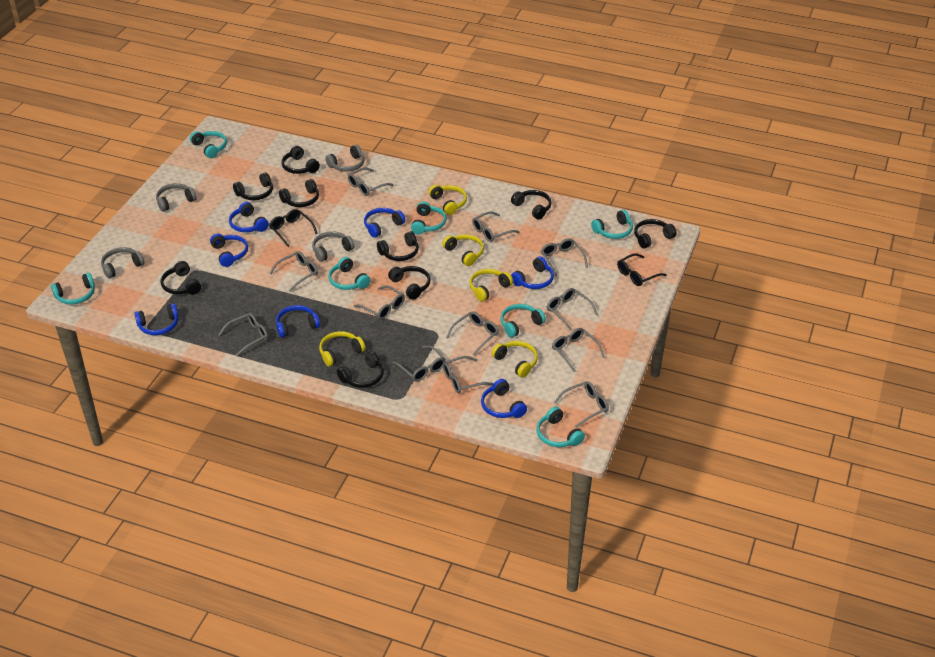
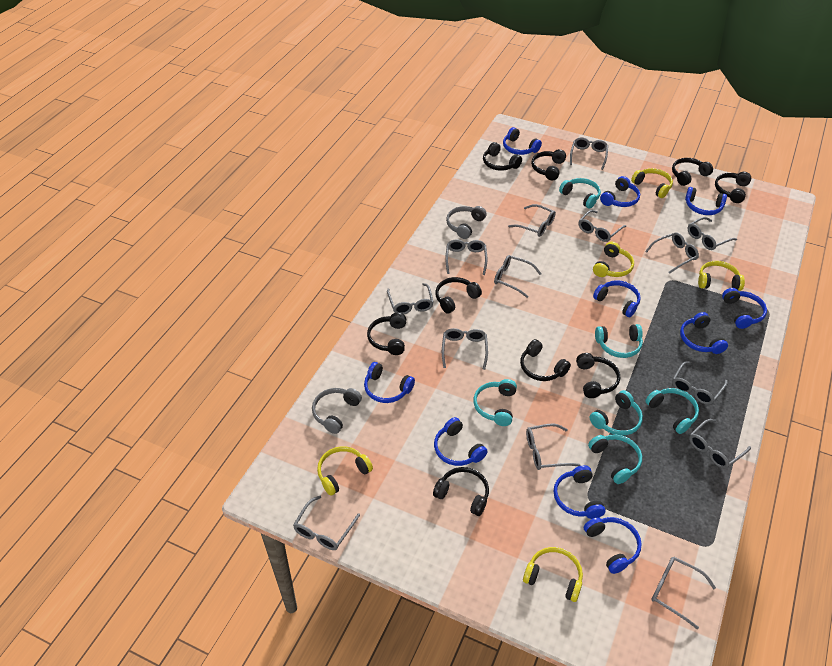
black glasses: [269,209,318,247] [617,253,667,286] = 2 -> none = 0
blue headphones: [134,303,178,335] [210,234,248,267] [229,202,269,232] [276,305,320,337] [364,208,405,238] [481,379,527,418] [511,257,554,289] = 7 -> [364,362,415,403] [434,417,488,466] [503,127,542,155] [554,465,605,519] [584,517,642,574] [593,280,641,317] [600,176,640,207] [680,312,728,354] [685,187,727,215] [722,288,767,329] = 10
grey glasses: [218,313,268,356] [270,251,318,292] [348,167,394,196] [354,285,405,320] [392,345,446,382] [443,356,493,393] [446,311,499,355] [472,212,519,242] [541,238,588,276] [547,288,598,331] [552,328,605,372] [554,381,609,428] = 12 -> [293,496,360,550] [387,283,434,314] [442,328,488,370] [445,239,487,275] [494,255,542,298] [508,204,556,237] [526,424,580,470] [570,137,608,170] [579,210,626,242] [645,232,699,274] [651,557,716,629] [672,361,728,405] [688,217,737,250] [689,419,751,469] = 14
grey headphones: [101,247,144,279] [156,183,196,212] [312,231,355,262] [325,145,365,172] = 4 -> [312,388,362,434] [446,206,487,239] = 2
turquoise headphones: [51,273,95,305] [190,131,227,158] [328,257,371,290] [411,201,446,235] [501,304,546,338] [537,407,585,447] [591,210,633,239] = 7 -> [473,379,517,426] [559,178,601,209] [588,435,642,484] [590,390,643,436] [595,324,643,358] [645,388,699,434] = 6

